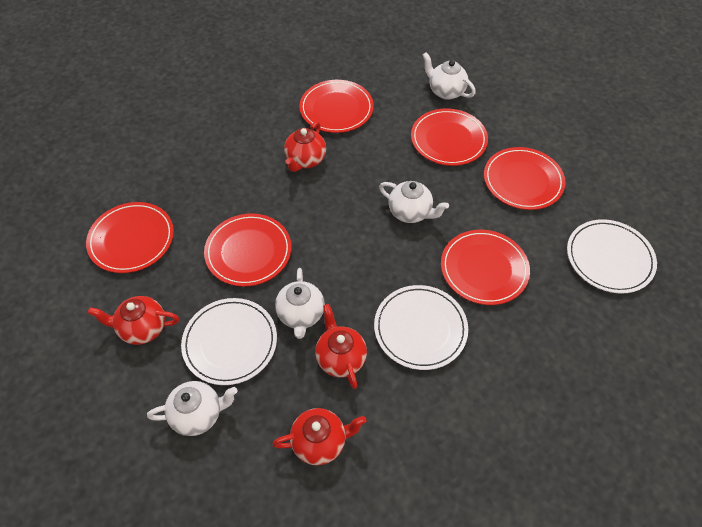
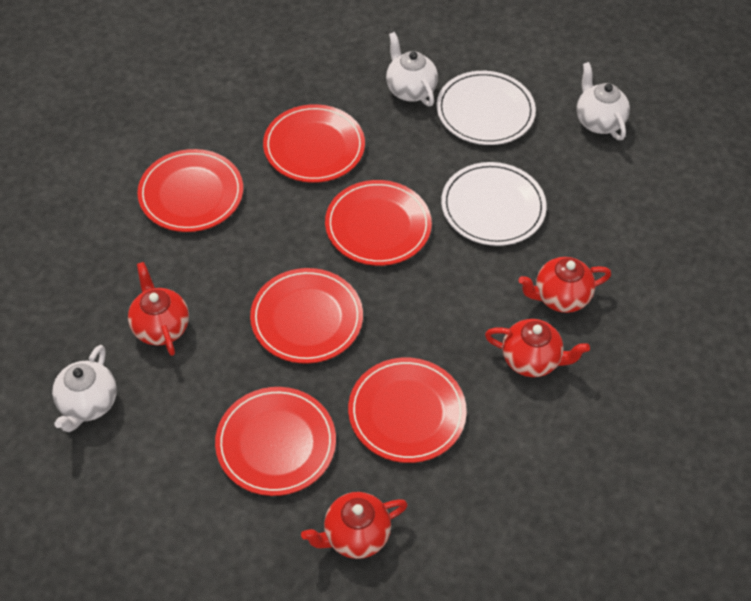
white plate: [181,298,277,385] [374,285,468,370] [567,219,657,293] = 3 -> [437,71,536,145] [441,162,547,246] = 2
white teapot: [147,381,238,436] [275,268,325,339] [379,181,449,223] [422,52,476,100] = 4 -> [52,345,117,432] [386,32,438,106] [576,62,630,140] = 3

